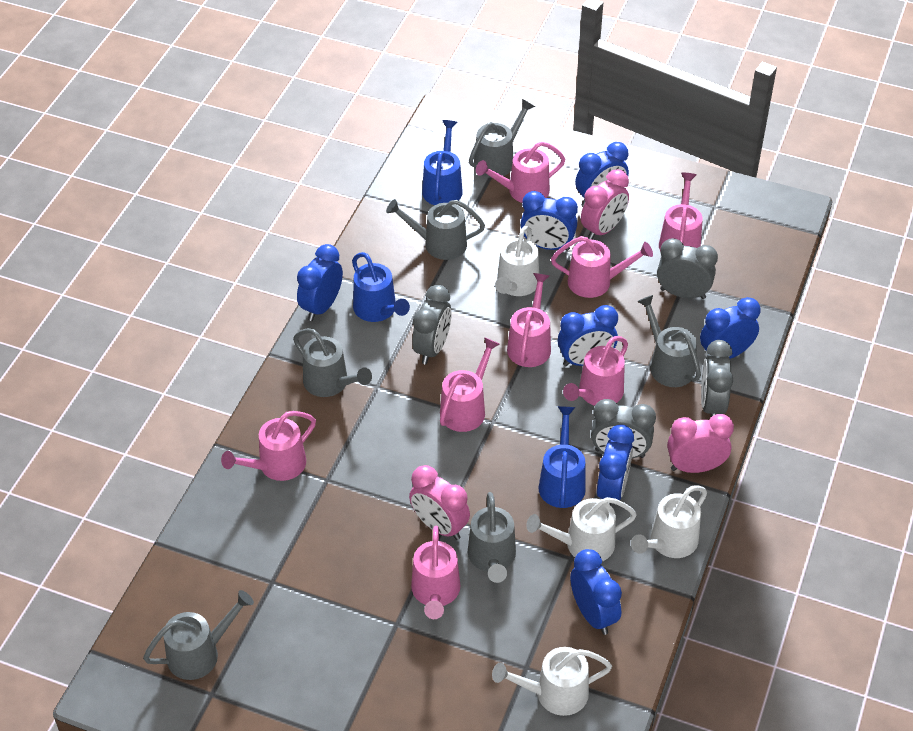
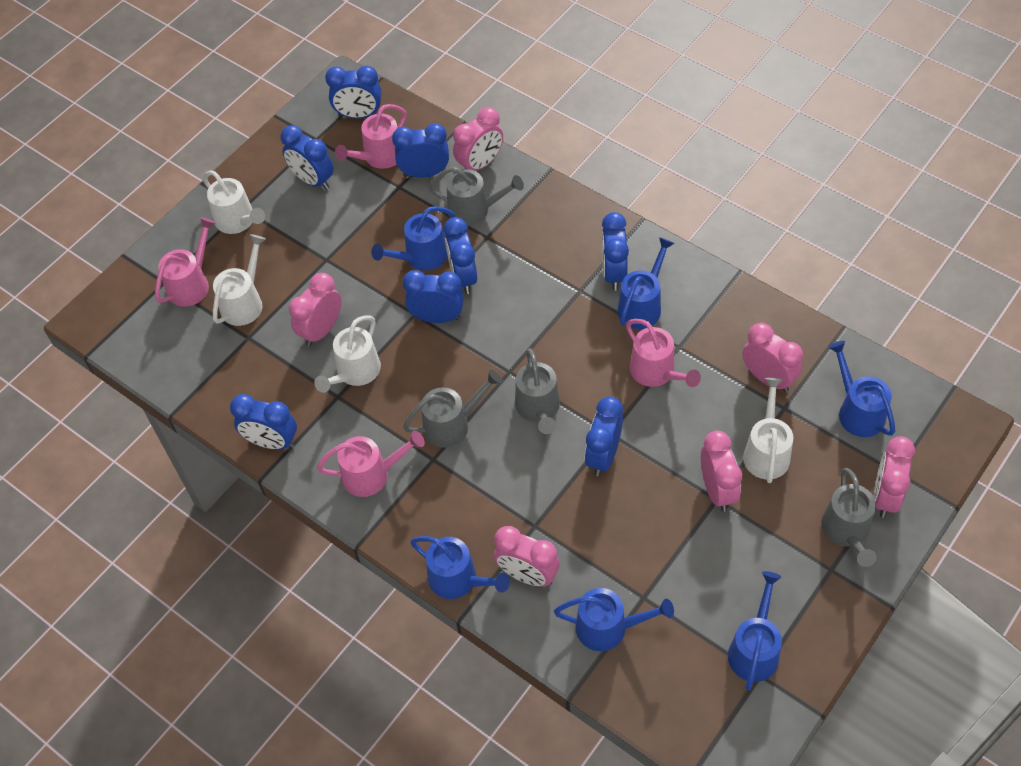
blue clock: [297,244,343,321] [520,191,578,251] [558,305,618,366] [570,549,622,635] [575,142,629,206] [597,424,634,505] [700,297,760,359] = 7 -> [230,394,297,450] [281,125,334,190] [325,66,381,119] [392,123,449,178] [403,270,464,323] [444,217,477,294] [585,397,623,476] [602,212,629,290] = 8
blue watering can: [352,252,410,322] [422,120,463,205] [538,406,586,508] = 3 -> [371,206,455,270] [410,536,510,599] [554,588,674,651] [617,237,675,329] [728,571,782,690] [828,341,895,437] = 6
grey clock: [412,285,452,364] [591,399,656,458] [657,238,718,299] [701,340,733,418] = 4 -> none = 0
grey watering can: [143,590,254,680] [293,328,372,397] [386,199,485,260] [468,492,516,583] [469,99,535,178] [638,295,701,387] = 6 -> [403,370,502,448] [428,167,524,225] [515,349,560,434] [821,468,877,567] = 4
pink clock: [409,465,470,540] [581,169,629,240] [667,414,734,473] = 3 -> [289,273,341,347] [453,107,503,171] [494,526,560,587] [701,431,742,512] [742,323,803,392] [873,436,915,518] = 6
pink watering can: [221,411,316,481] [411,526,460,619] [440,337,500,432] [476,141,566,203] [507,273,551,367] [551,236,653,298] [563,336,628,406] [659,173,703,250] = 8 -> [155,217,216,307] [317,431,425,497] [335,104,407,169] [626,319,701,387] = 4

